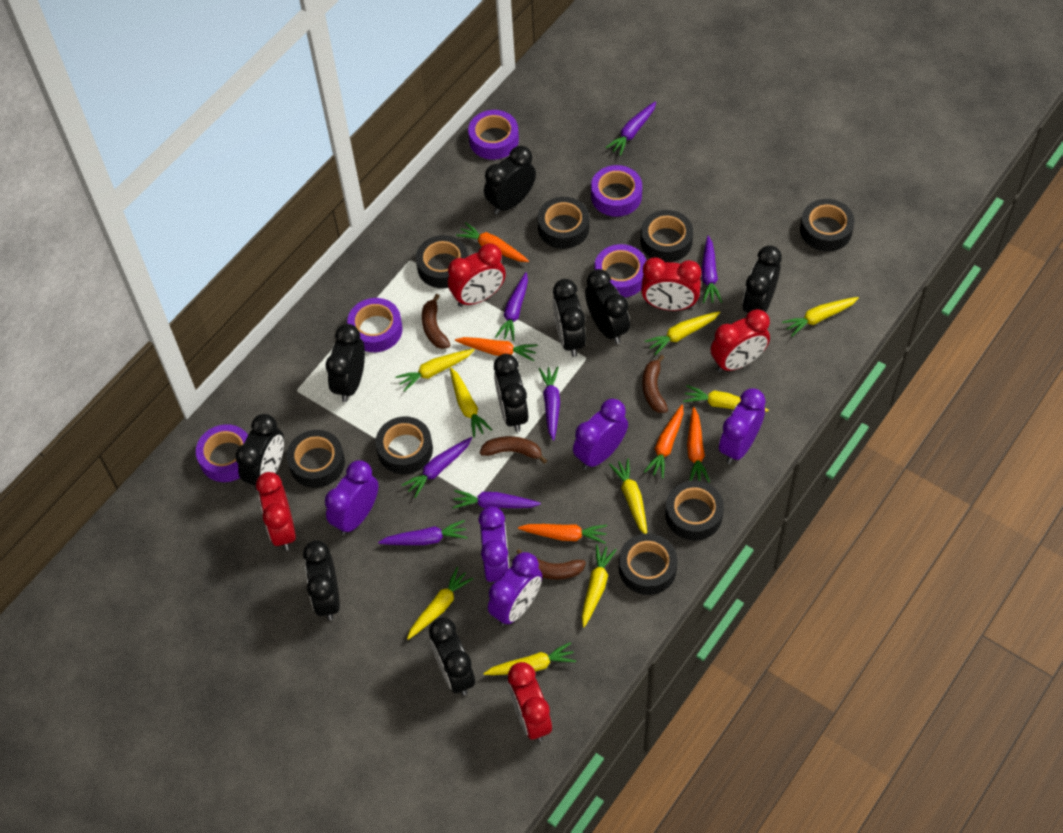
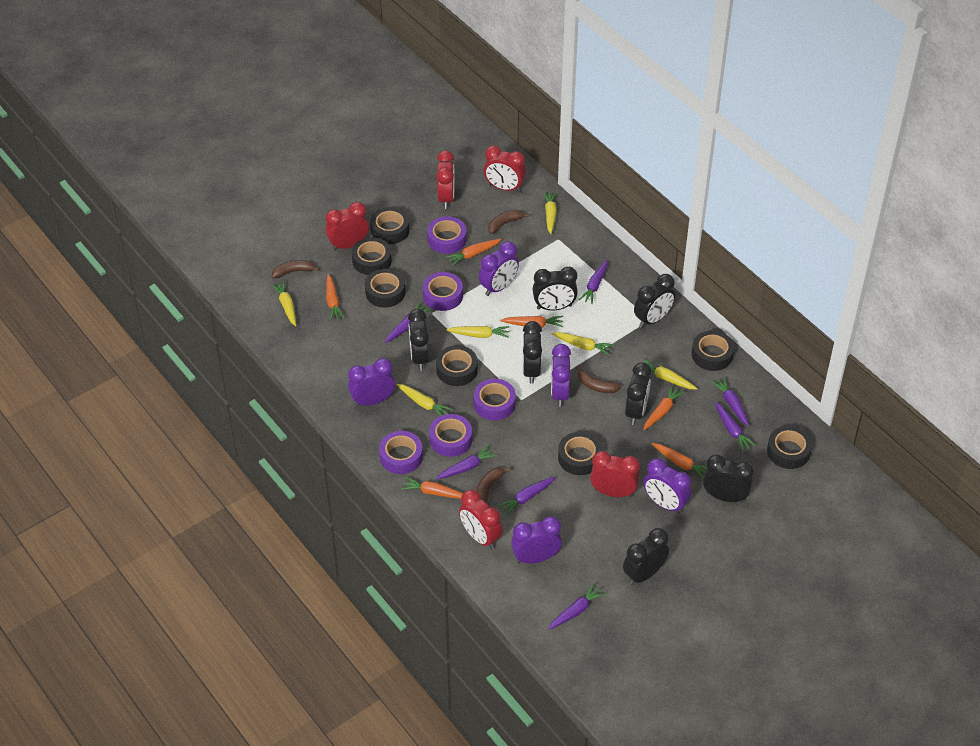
black clock: [235,414,284,491] [303,541,340,620] [326,324,365,402] [429,617,475,695] [484,146,536,215] [494,354,528,432] [553,279,586,357] [585,269,630,344] [742,245,782,313] = 9 -> [408,309,429,371] [523,321,542,384] [533,267,578,310] [623,528,669,585] [625,362,651,425] [634,274,675,328] [703,454,754,503] = 7
black tape: [287,430,345,488] [375,417,433,474] [416,235,468,288] [538,197,589,249] [619,533,678,595] [641,210,693,262] [665,480,724,540] [800,199,855,251] = 8 -> [352,237,392,275] [365,269,405,307] [370,207,410,244] [436,345,478,386] [558,432,602,475] [692,330,734,371] [767,426,812,469] = 7
orange carrot: [455,337,538,361] [456,222,529,262] [518,524,607,544] [644,405,684,479] [687,407,710,482] = 5 -> [326,274,345,321] [401,477,463,499] [446,239,502,266] [500,316,563,328] [643,385,685,430] [652,443,707,478] = 6
yellow carrot: [395,349,475,392] [407,567,473,640] [450,367,492,438] [483,642,576,675] [582,544,617,627] [609,458,647,534] [645,311,720,355] [683,385,769,412] [782,297,859,336] = 9 -> [271,280,296,326] [396,384,453,416] [446,326,510,338] [543,191,557,234] [552,332,614,356] [642,359,697,390] = 6

